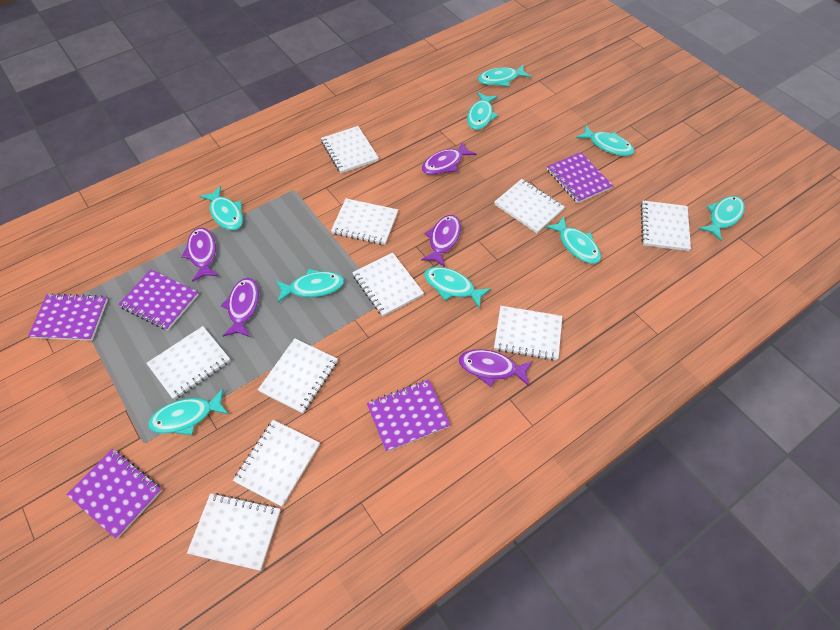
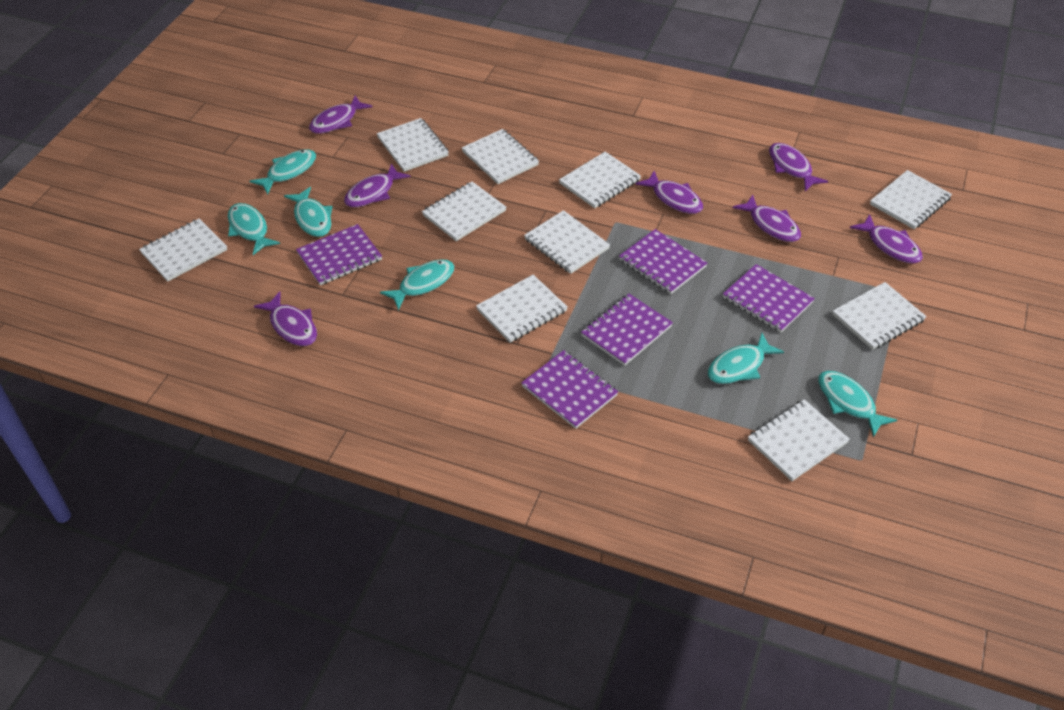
purple fish: [181,228,218,282] [221,278,259,337] [421,215,461,267] [422,141,477,175] [458,349,533,387] = 5 -> [254,291,317,346] [309,95,373,134] [344,163,411,207] [635,171,703,214] [733,195,801,242] [769,143,828,191] [850,214,923,263] = 7
turquoise fish: [148,389,228,435] [199,186,243,230] [276,269,344,302] [424,267,491,309] [467,92,498,130] [478,65,531,87] [545,216,601,264] [576,125,634,156] [699,196,745,241] = 9 -> [228,203,280,255] [250,149,316,194] [284,187,333,237] [380,259,454,310] [708,333,784,384] [818,371,897,437] = 6

